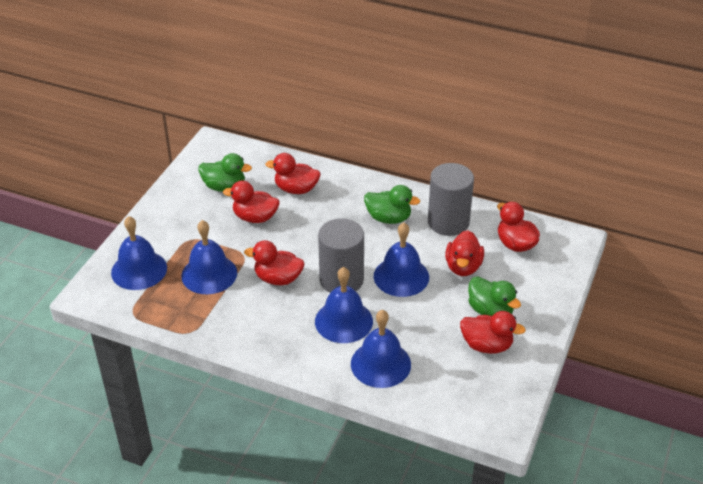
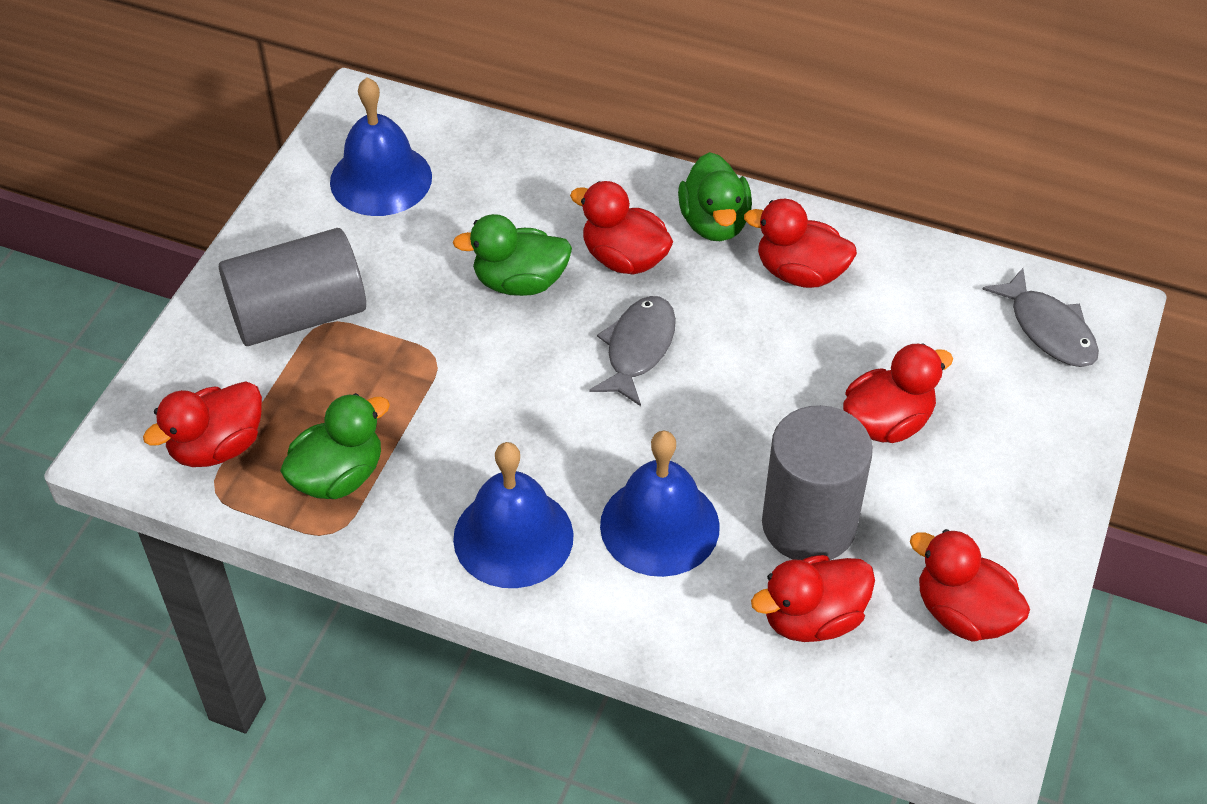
blue bell: [111,216,167,290] [181,220,237,294] [315,267,373,343] [351,310,411,388] [374,223,429,297] = 5 -> [330,77,432,216] [453,442,574,588] [600,430,720,577] = 3
grey fish: none = 0 -> [589,296,676,406] [982,268,1099,367] = 2

